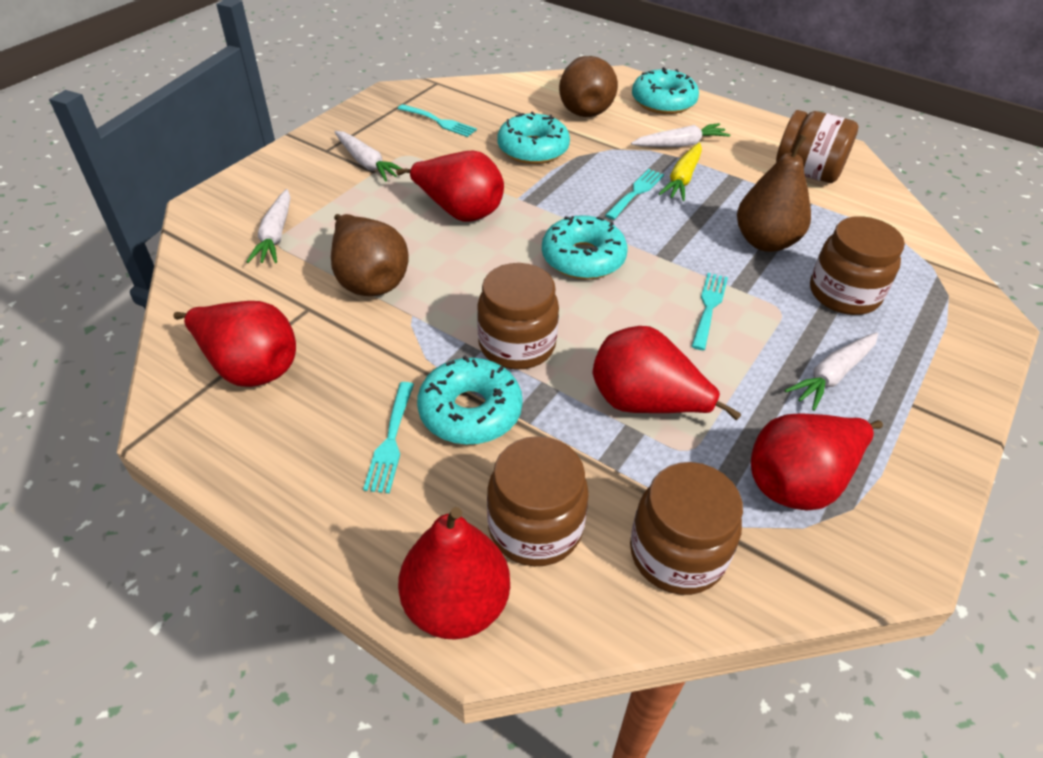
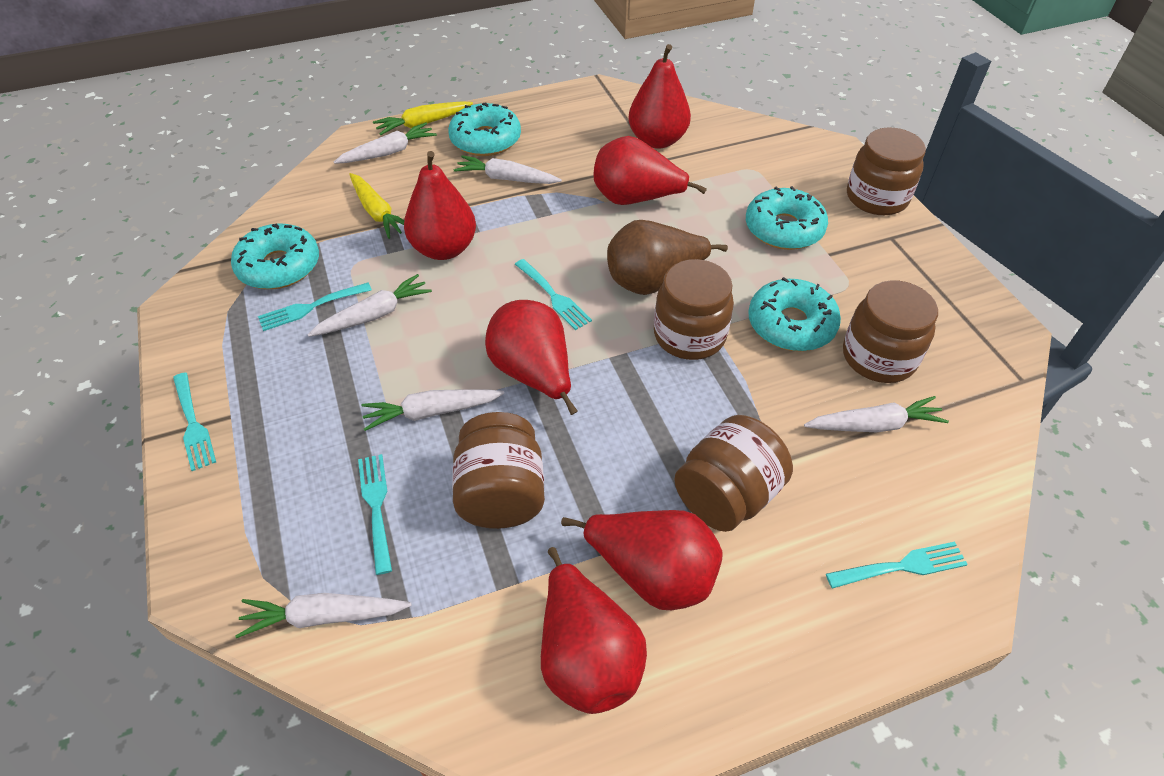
brown pear: [331,214,409,296] [559,56,618,117] [737,134,811,252] = 3 -> [607,220,728,295] = 1
red pear: [173,301,296,387] [396,150,504,222] [398,507,510,640] [593,326,741,420] [751,413,883,510] = 5 -> [404,151,476,260] [485,300,578,415] [541,547,647,714] [561,510,722,610] [594,136,707,205] [628,44,691,149] = 6
turquoise fork: [363,382,414,494] [398,104,477,137] [605,169,664,220] [691,273,728,350] = 4 -> [173,372,216,471] [258,283,372,331] [358,454,392,575] [515,259,592,330] [826,542,968,589] = 5
white carrot: [246,189,291,263] [334,131,402,182] [631,123,730,147] [785,332,878,411] = 4 -> [235,593,411,638] [307,274,432,337] [334,122,437,164] [362,389,504,431] [454,155,562,184] [804,396,949,432] = 6
yellow carrot: [659,143,702,201] = 1 -> [349,173,404,239] [373,101,473,135] = 2

